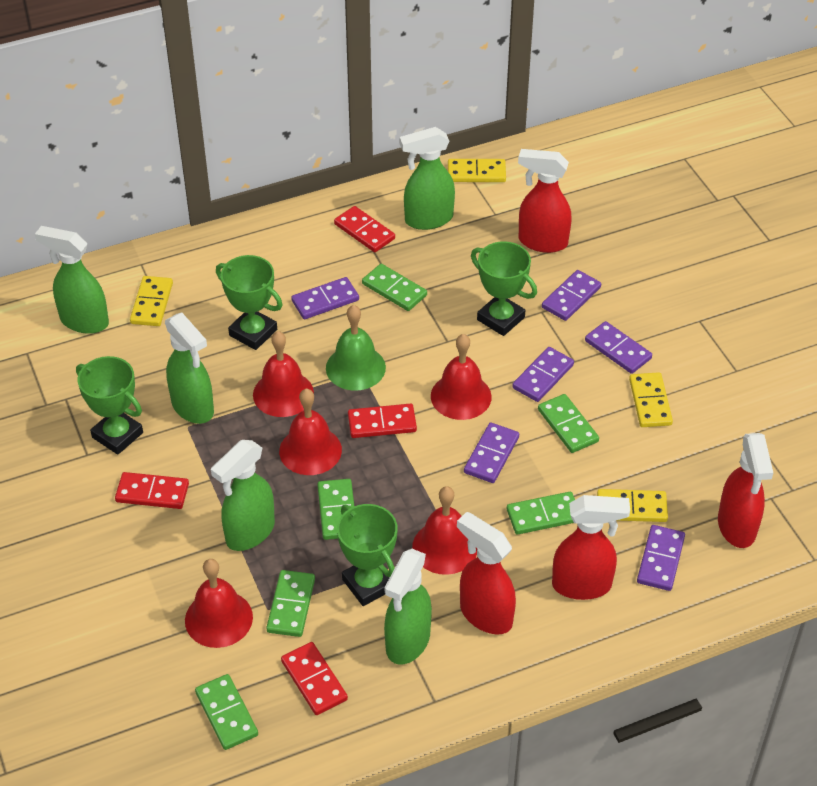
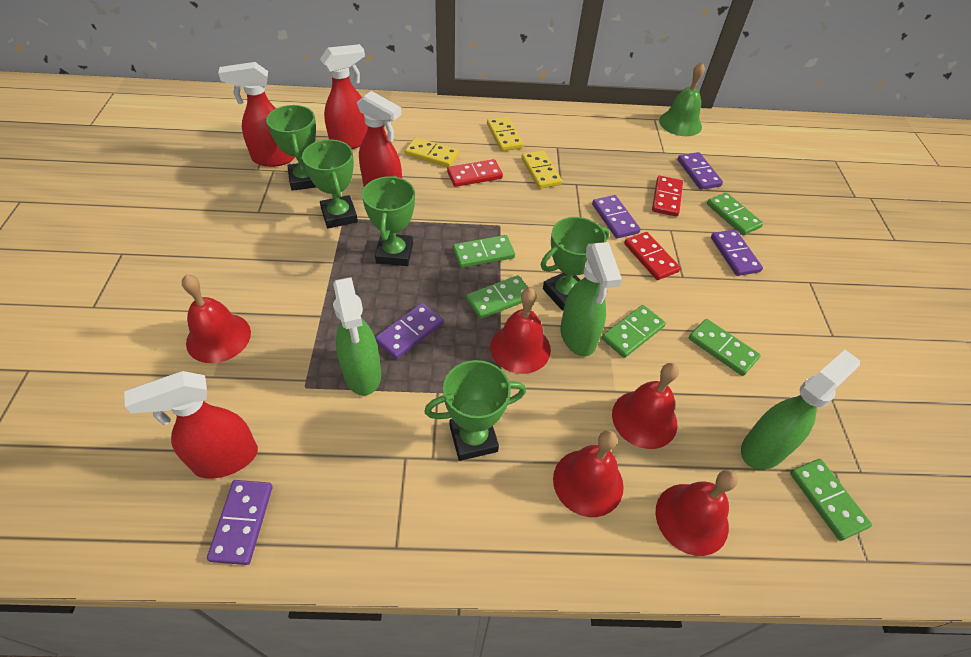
green spray bottle: [35,226,109,334] [165,312,214,424] [211,440,275,551] [384,549,432,665] [399,127,455,230] = 5 -> [333,277,381,396] [560,242,622,356] [741,350,860,470] = 3
green trophy: [76,356,143,455] [216,255,282,350] [337,504,398,606] [471,241,537,336] = 4 -> [266,105,316,191] [302,139,358,228] [362,176,415,266] [424,360,526,461] [541,217,609,311] = 5
purple domino: [291,277,359,319] [464,422,519,483] [512,347,574,402] [542,270,601,321] [585,321,652,374] [637,525,685,591] = 6 -> [207,480,272,565] [375,303,443,359] [592,195,641,239] [677,152,723,190] [711,230,763,276] = 5
red domino: [115,472,189,509] [281,642,348,715] [334,206,395,252] [348,404,417,438] = 4 -> [447,159,503,187] [624,232,681,280] [652,176,683,217] = 3
yellow domino: [130,276,173,326] [448,159,506,182] [597,489,668,522] [629,372,673,427] = 4 -> [405,137,459,167] [487,116,524,151] [521,150,562,189] = 3

